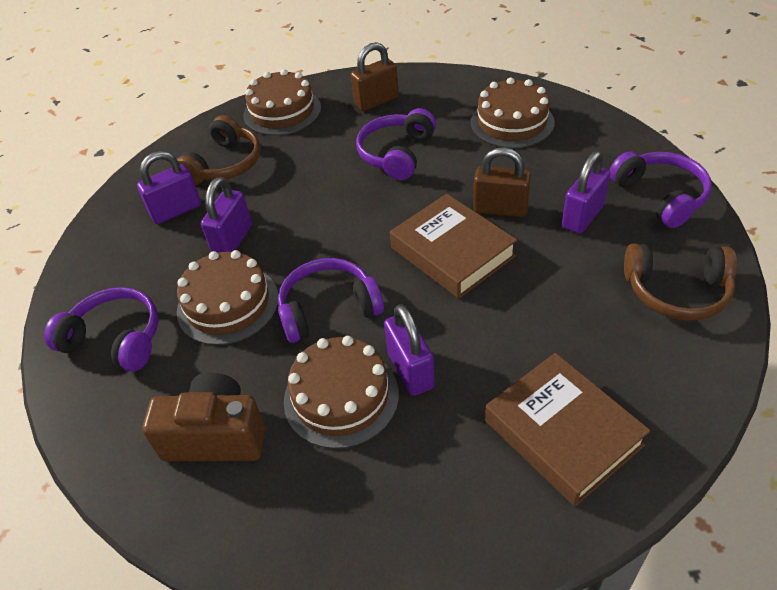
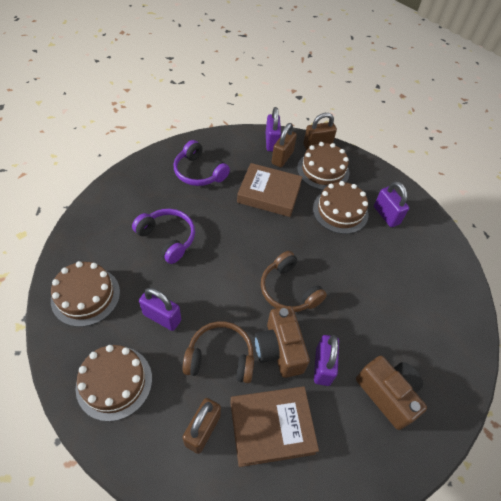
brown camera: [142,372,265,461] = 1 -> [254,306,310,378] [356,356,427,430] = 2
brown padlock: [351,42,399,111] [473,147,531,217] = 2 -> [182,398,221,454] [272,123,297,167] [303,113,337,150] = 3
purple headphones: [44,287,159,372] [278,258,384,343] [356,108,436,180] [609,151,712,228] = 4 -> [132,209,195,264] [174,140,230,186] = 2

